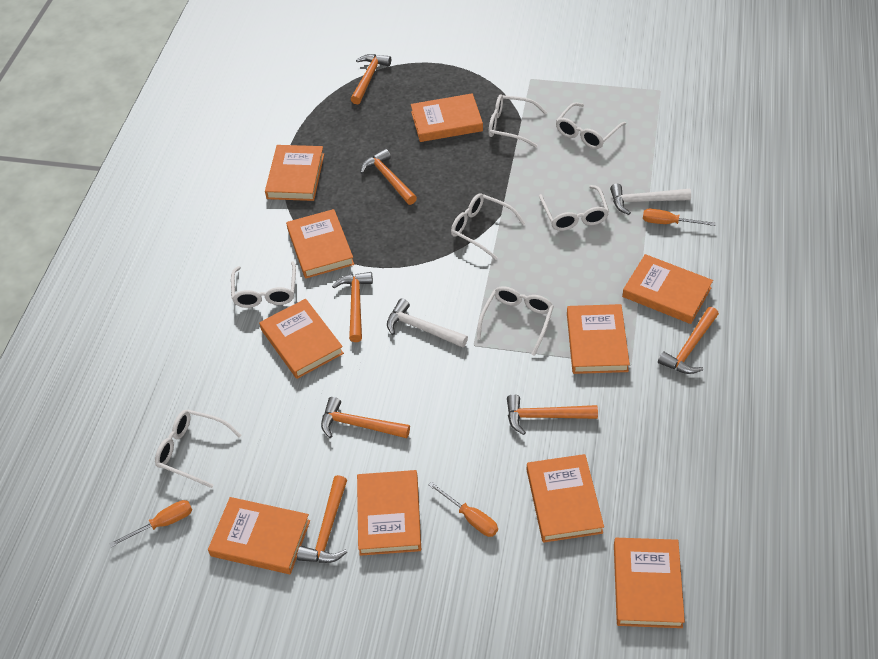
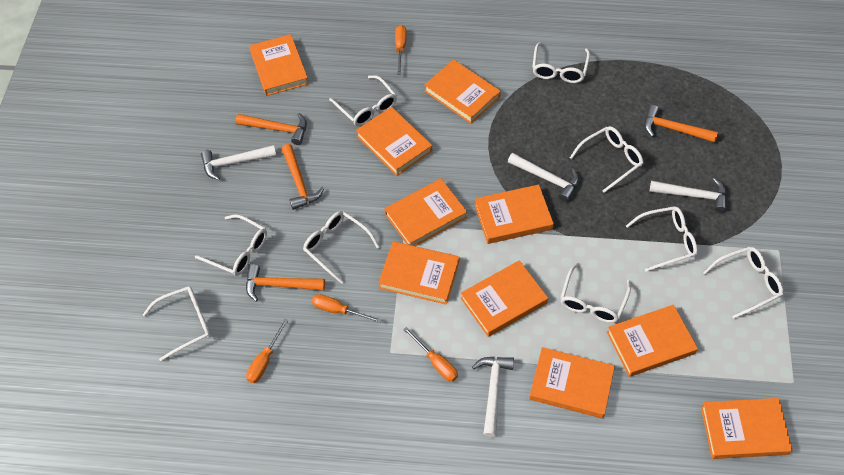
orange hammer: [297,475,347,563] [321,397,410,438] [332,272,373,342] [351,54,391,104] [360,149,417,205] [507,394,598,435] [658,307,719,374] = 7 -> [235,113,307,145] [246,264,325,302] [282,144,324,210] [644,105,718,143] = 4
orange screwdriver: [109,500,192,547] [429,482,498,537] [643,209,716,226] = 3 -> [246,319,288,383] [312,294,382,323] [395,25,407,75] [403,327,458,382] = 4
white glasses: [155,410,242,488] [231,261,296,308] [451,193,526,260] [477,286,554,356] [489,95,547,147] [539,185,609,231] [556,102,626,149] = 7 -> [142,286,211,361] [195,214,267,276] [303,211,380,284] [329,75,397,126] [532,42,590,83] [560,263,631,323] [570,126,643,193] [626,206,698,272] [703,247,783,319] = 9
white hammer: [387,299,468,348] [610,184,691,215] = 2 -> [201,145,276,180] [472,357,514,438] [508,153,579,202] [650,178,727,213] = 4

